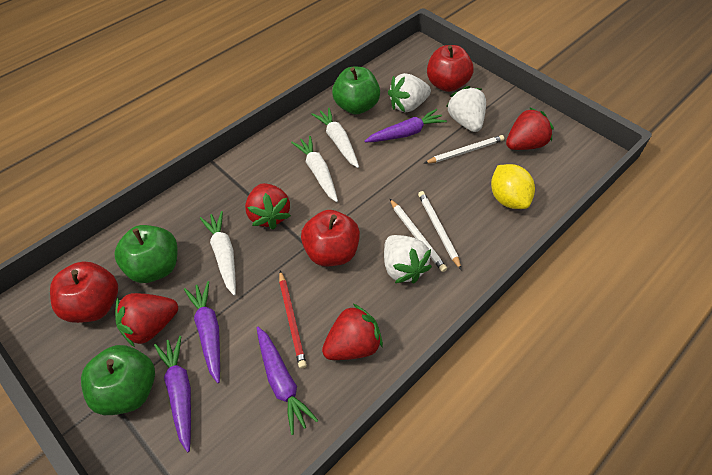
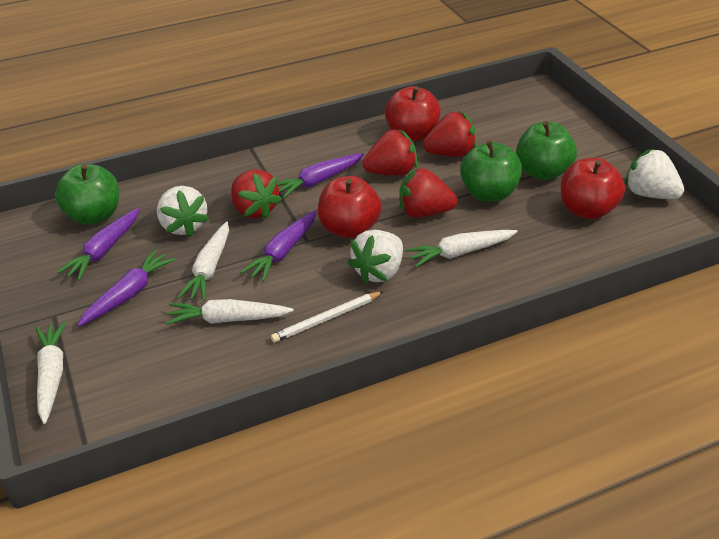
red pencil: [279,271,307,369] = 1 -> none = 0
white carrot: [200,211,236,296] [291,136,338,202] [311,107,359,168] = 3 -> [35,321,66,424] [166,299,294,325] [177,221,229,301] [405,230,518,267] = 4
white pencil: [390,199,447,272] [418,191,462,270] [425,135,504,164] = 3 -> [271,291,384,343] = 1
yellow lemon: [491,164,535,209] = 1 -> none = 0

